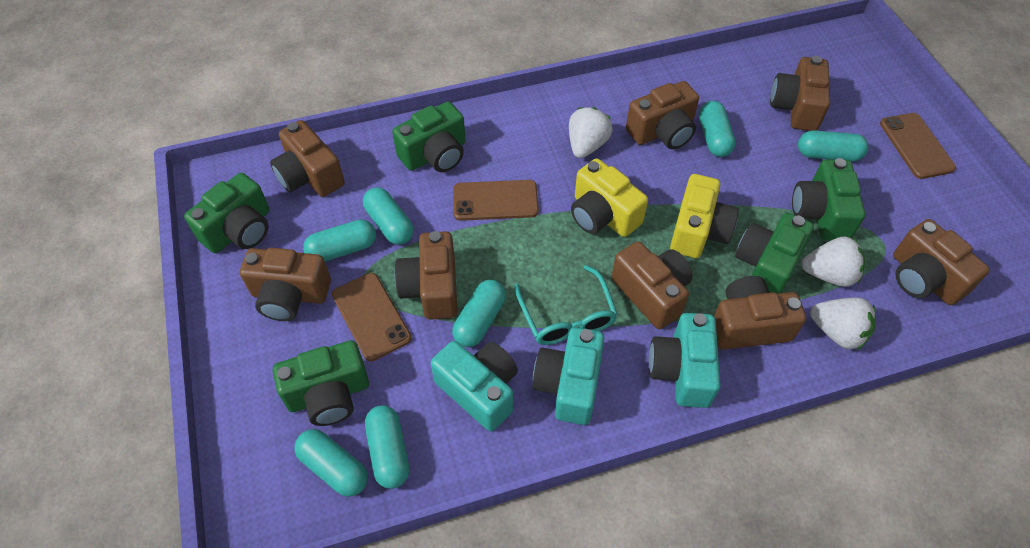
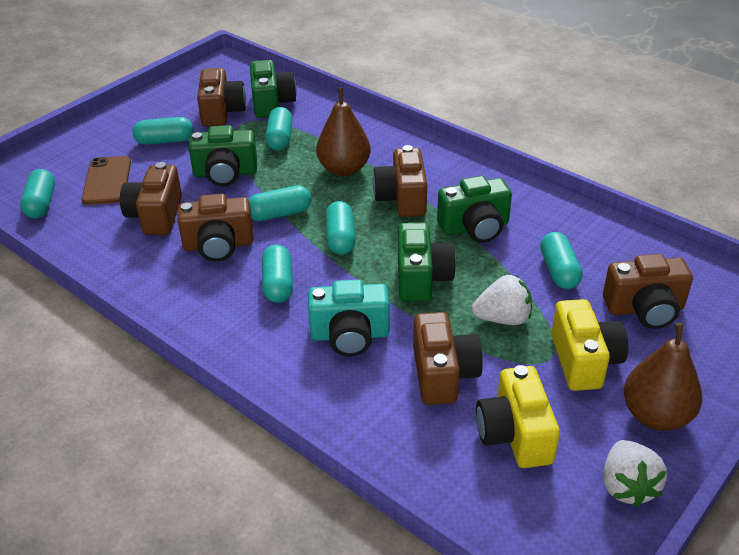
brown camera: [240,248,331,321] [270,120,345,197] [395,231,457,320] [611,241,693,329] [626,81,699,149] [714,276,806,350] [770,56,830,131] [893,219,990,305] = 8 -> [120,162,182,235] [177,194,254,262] [197,68,246,127] [373,145,427,217] [413,312,483,405] [603,254,693,329] = 6
brown pear: none = 0 -> [316,88,371,176] [624,323,702,431] = 2
brown phone: [332,273,412,361] [453,180,539,221] [880,113,956,179] = 3 -> [82,156,131,205] = 1
green camera: [184,173,270,253] [273,340,369,426] [392,101,466,172] [735,213,814,294] [792,158,865,241] = 5 -> [188,125,257,186] [250,60,297,118] [398,222,456,301] [437,176,512,243] = 4
turquoise camera: [431,341,518,431] [533,327,604,425] [649,313,720,408] = 3 -> [308,280,390,356] = 1
turquoise glasses: [514,265,618,345] = 1 -> none = 0
white strawberry: [569,107,613,158] [801,236,865,287] [810,297,876,350] = 3 -> [472,275,532,325] [603,440,667,507] = 2

